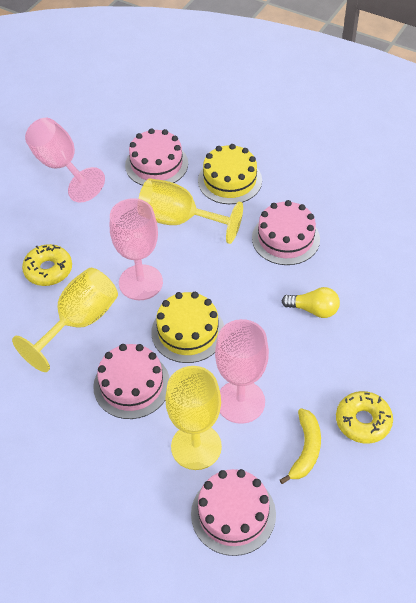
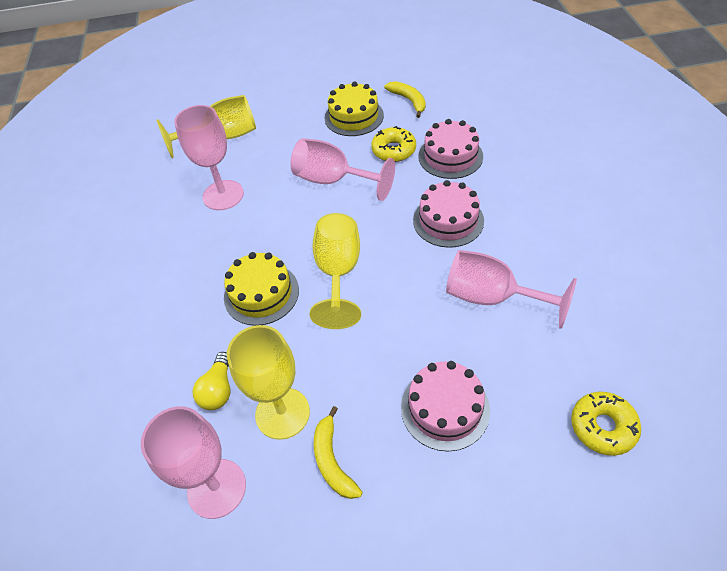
pink cake: [93,344,170,419] [125,128,188,186] [191,469,276,556] [252,200,320,265] = 4 -> [401,361,490,452] [413,180,484,248] [418,119,483,179] = 3
pink goblet: [25,118,105,203] [110,198,163,300] [215,319,269,424] = 3 -> [141,406,246,519] [174,105,244,210] [290,138,395,201] [446,250,577,329] = 4
yellow banana: [280,408,321,484] = 1 -> [314,406,362,499] [385,81,426,118] = 2

